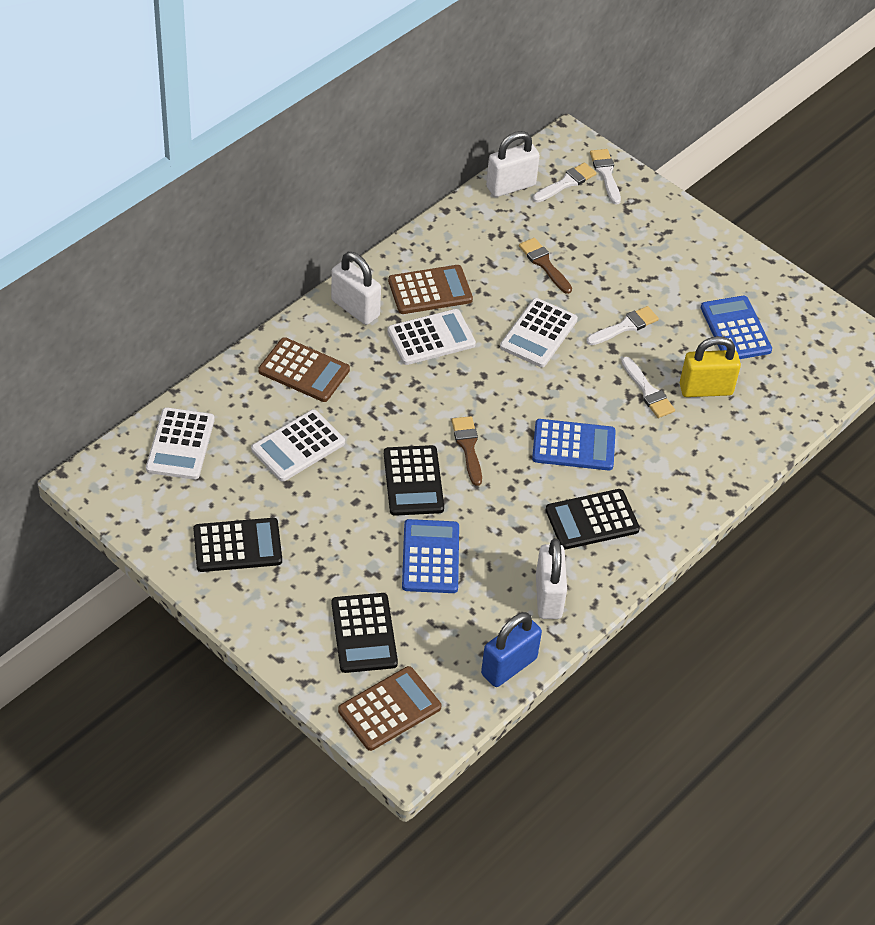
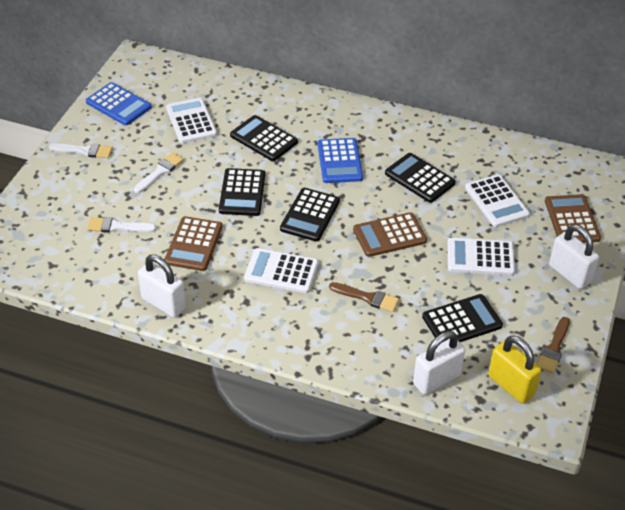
black calculator: [193,518,282,572] [332,593,398,673] [384,445,444,516] [546,489,640,549] = 4 -> [219,168,265,216] [230,115,298,161] [280,188,340,242] [385,153,455,203] [422,294,503,342] = 5
blue calculator: [402,519,459,593] [532,419,616,471] [701,296,772,359] = 3 -> [86,82,152,125] [318,138,363,183] = 2
blue padlock: [481,612,542,687] = 1 -> none = 0
white brush: [533,162,596,203] [586,306,659,345] [590,149,621,205] [621,357,675,418] = 4 -> [49,143,113,158] [87,217,156,233] [134,153,184,193] = 3

